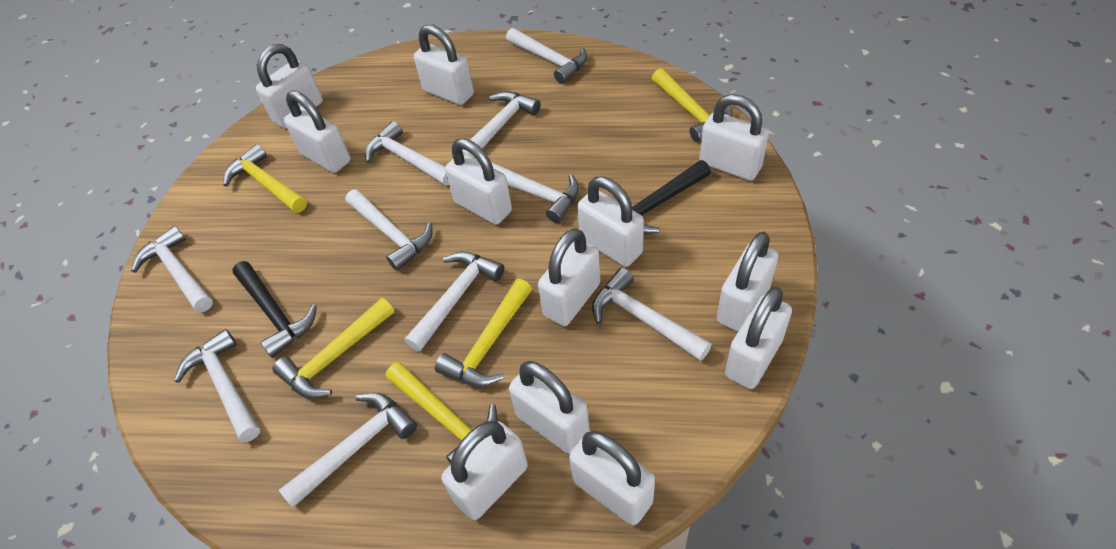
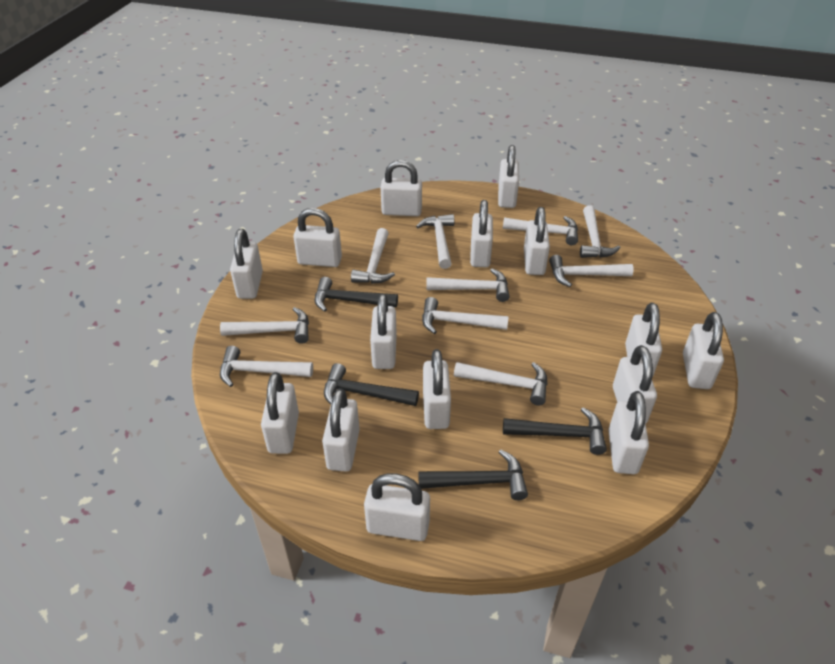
black hammer: [232,261,317,358] [612,160,711,234] = 2 -> [315,277,398,312] [324,363,419,406] [418,450,528,500] [503,407,607,455] = 4
white padlock: [256,44,323,128] [284,90,350,173] [414,25,474,105] [441,421,528,520] [445,138,512,225] [509,361,590,454] [538,228,601,326] [569,431,655,525] [577,177,644,267] [699,94,769,181] [717,232,778,332] [725,287,792,389] = 12 -> [230,229,263,299] [261,372,299,454] [293,208,342,267] [322,388,360,472] [364,473,430,541] [370,294,397,369] [380,160,422,216] [423,349,451,429] [470,200,493,267] [498,145,519,208] [524,207,550,275] [608,391,649,474] [613,345,657,424] [625,303,662,375] [683,312,724,389] = 15
yellow hammer: [223,144,307,213] [272,298,394,398] [386,362,498,463] [435,279,532,387] [652,68,733,142] = 5 -> none = 0

